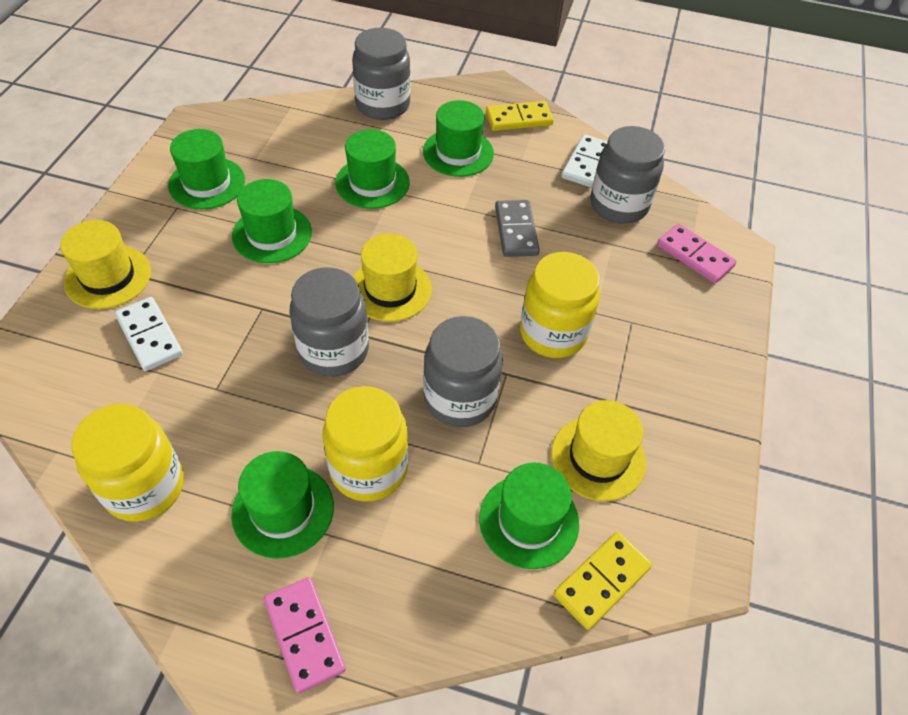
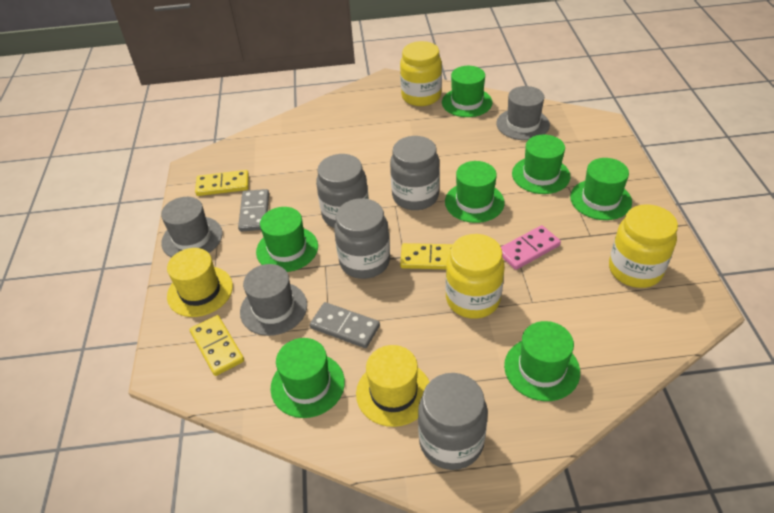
green hat: [168,129,245,209] [231,451,334,559] [232,179,312,263] [335,129,410,209] [423,100,494,177] [479,463,579,569] = 6 -> [256,207,318,272] [270,338,345,418] [442,66,492,117] [445,161,505,223] [504,321,580,401] [512,135,570,194] [570,158,632,220] = 7
grey domino: [495,200,540,257] = 1 -> [238,189,269,232] [310,302,380,348] = 2
grey hat: none = 0 -> [161,197,223,258] [240,264,307,336] [496,86,550,140] = 3
pink domino: [264,577,346,694] [657,223,737,283] = 2 -> [501,225,561,270] = 1
white domino: [115,297,183,371] [561,134,608,187] = 2 -> none = 0
yellow domino: [486,101,554,131] [553,532,652,630] = 2 -> [190,315,244,376] [195,170,249,196] [400,243,453,269] = 3
yellow hat: [60,220,151,309] [353,233,432,322] [551,400,646,501] = 3 -> [167,248,233,317] [356,345,429,427] = 2

